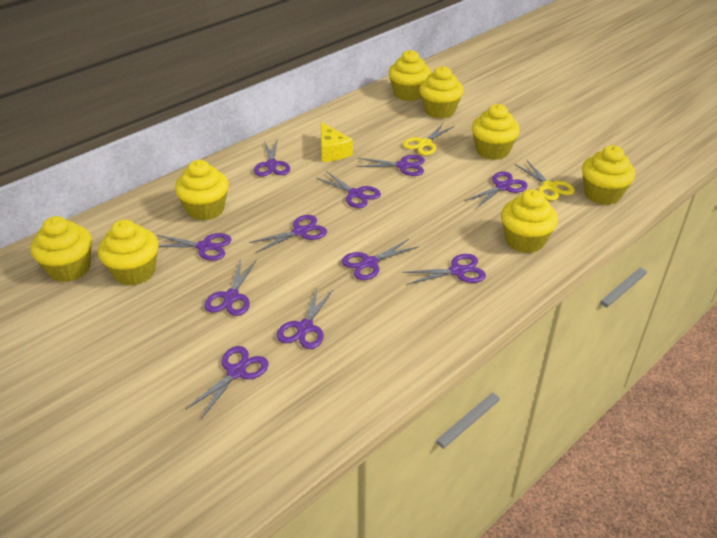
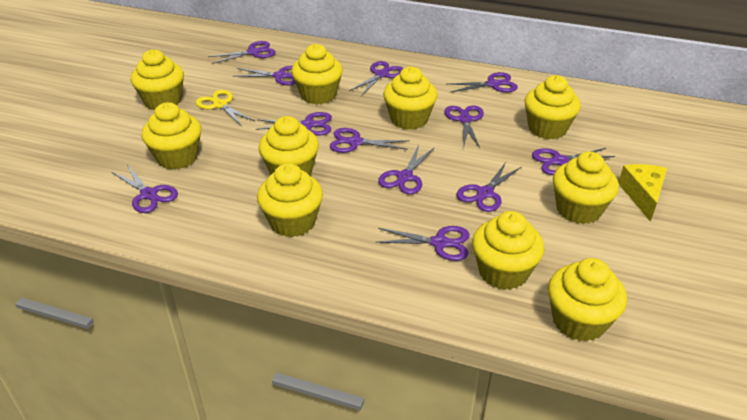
purple scissors: [156,233,231,261] [185,346,269,419] [204,259,257,316] [249,215,327,253] [254,140,290,177] [277,288,334,349] [316,171,381,208] [342,239,419,280] [356,155,425,176] [402,254,486,285] [465,171,528,208] = 11 -> [111,164,178,213] [208,41,276,64] [233,66,296,85] [256,112,332,136] [330,128,409,153] [349,61,404,96] [375,226,470,261] [378,145,434,194] [445,105,484,148] [448,72,518,92] [456,162,521,212] [532,148,615,175] = 12
yellow cupcake: [31,216,92,282] [98,220,158,286] [175,160,229,221] [389,50,431,101] [419,66,464,119] [472,104,520,160] [501,190,558,253] [582,145,635,205] = 8 -> [131,49,184,110] [141,102,201,170] [257,163,323,237] [258,116,319,176] [291,44,343,104] [383,67,438,130] [472,211,545,290] [524,75,581,139] [548,258,627,341] [553,151,619,224] = 10
yellow scissors: [403,124,455,155] [515,161,575,201] = 2 -> [195,90,255,126] = 1

